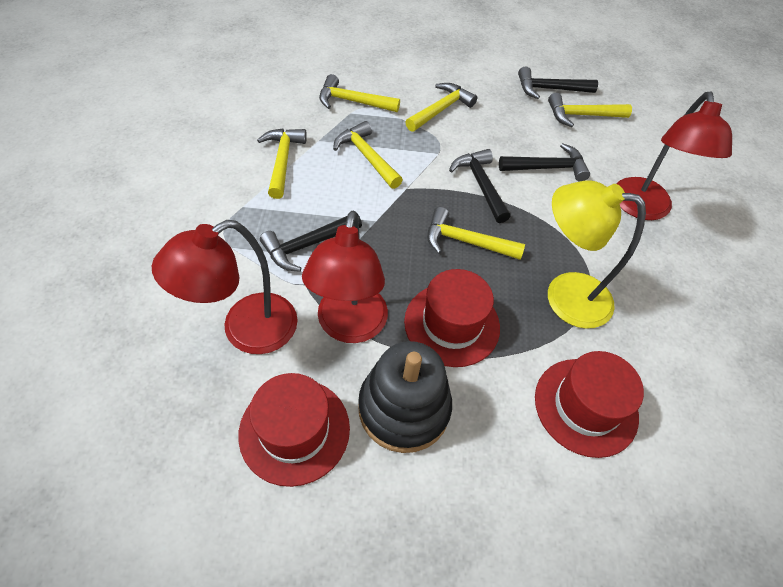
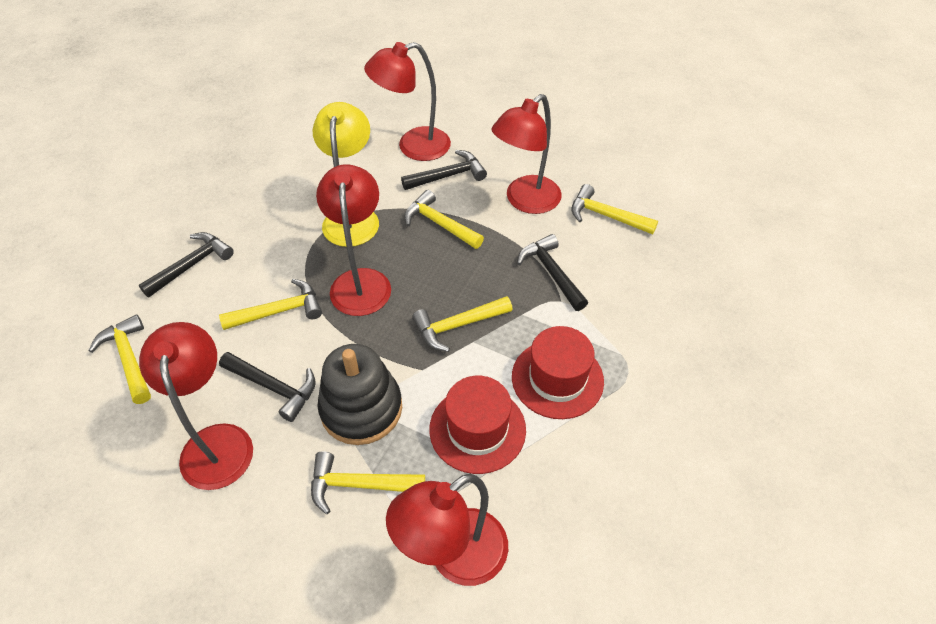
red hat: [238,373,350,487] [404,269,500,367] [535,351,644,458] = 3 -> [429,376,526,474] [512,326,604,419] = 2
red lamp: [152,220,298,354] [302,210,388,343] [616,92,732,220] = 3 -> [139,322,253,490] [316,164,391,316] [364,42,451,161] [386,473,508,586] [491,94,562,214] = 5

